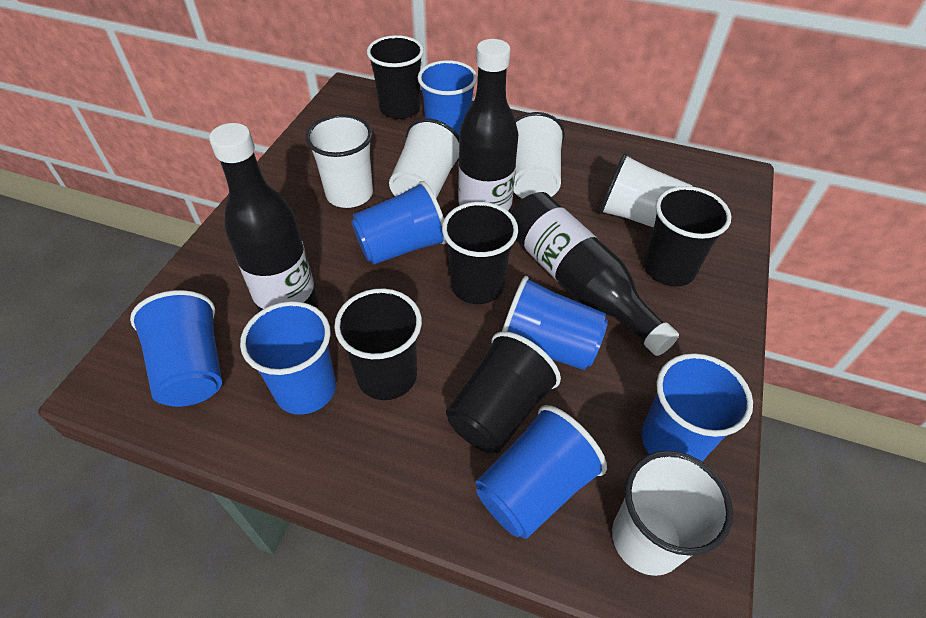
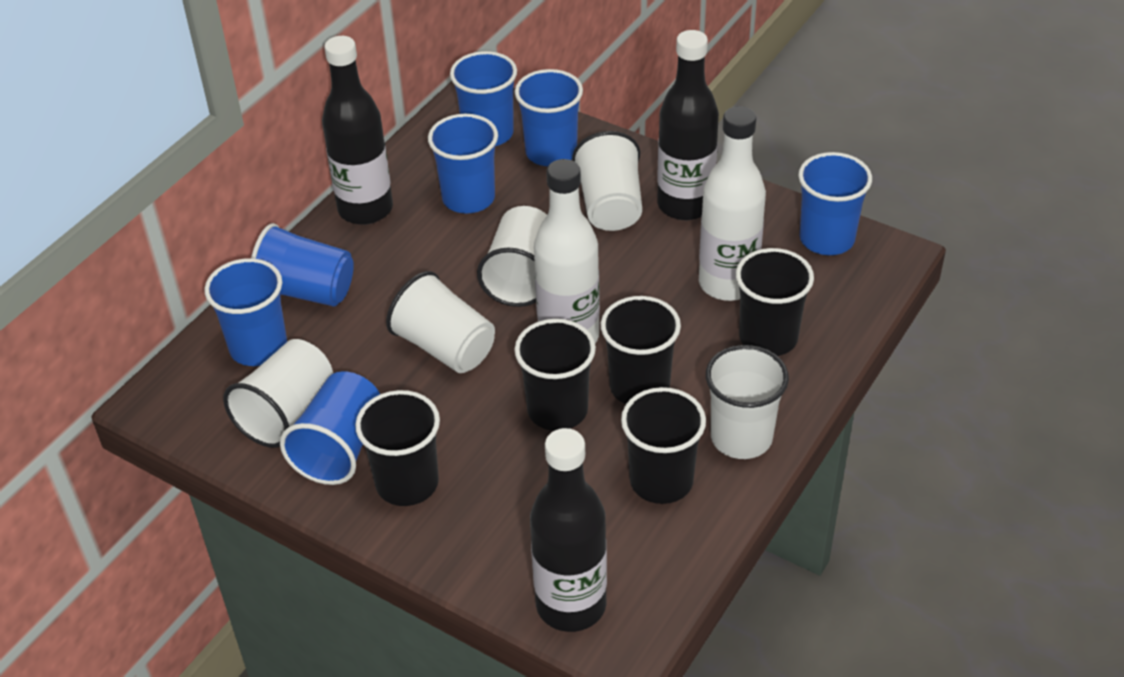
white bottle: none = 0 -> [534,159,600,343] [699,106,766,301] = 2

